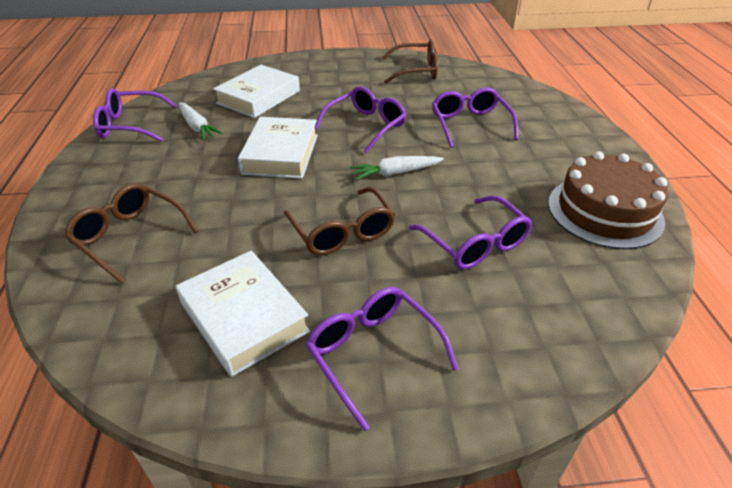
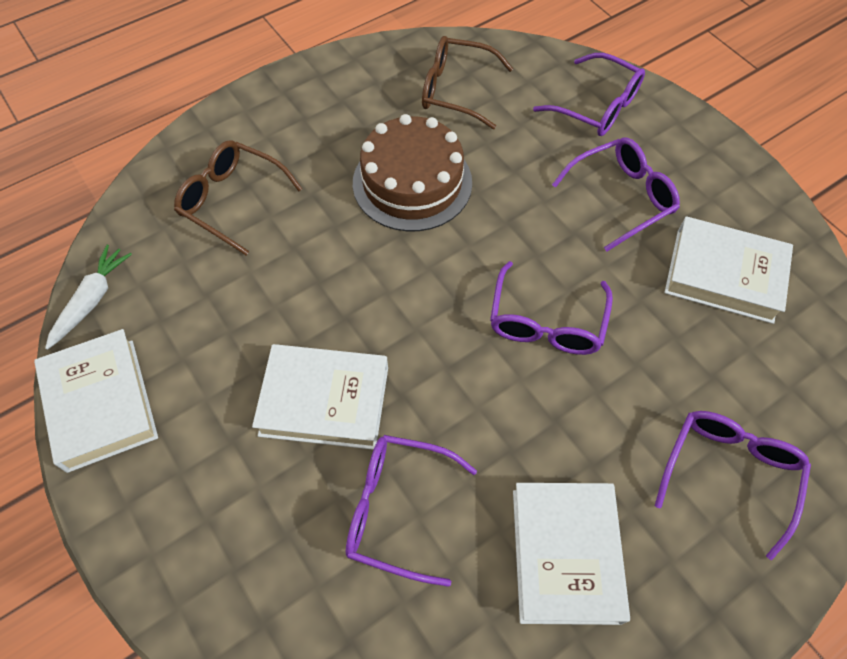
brown glasses: [64,183,198,284] [284,187,395,255] [382,39,438,84] = 3 -> [174,141,302,255] [422,36,513,129] = 2
white book: [176,250,310,377] [213,65,300,118] [238,117,318,179] = 3 -> [34,329,158,473] [252,344,388,450] [513,483,630,625] [665,216,793,324] = 4
white carrot: [178,102,223,141] [350,156,444,181] = 2 -> [45,245,132,350] = 1

